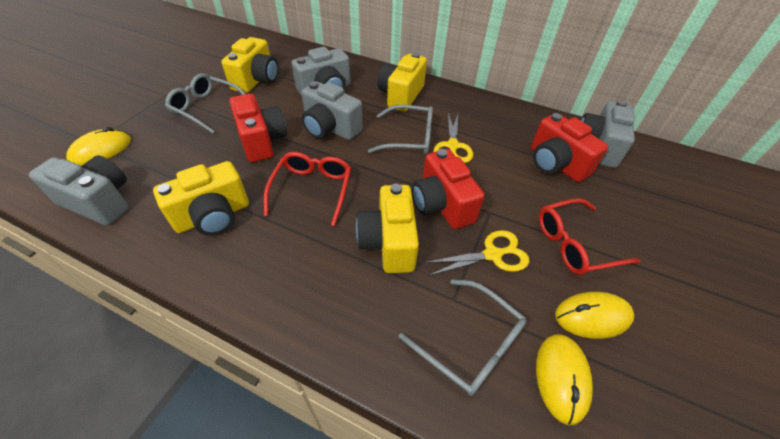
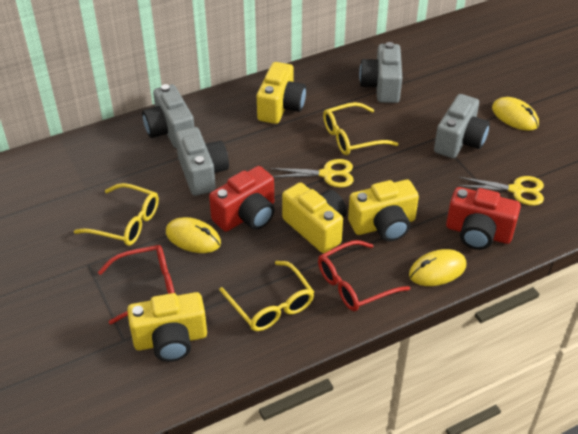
grey glasses: [165,73,245,134] [368,105,433,155] [399,280,527,396] = 3 -> none = 0
red camera: [229,93,287,162] [412,149,485,229] [531,113,608,182] = 3 -> [209,166,275,232] [446,187,521,250] = 2
yellow glasses: none = 0 -> [74,183,159,246] [219,261,314,331] [323,102,398,155] = 3

